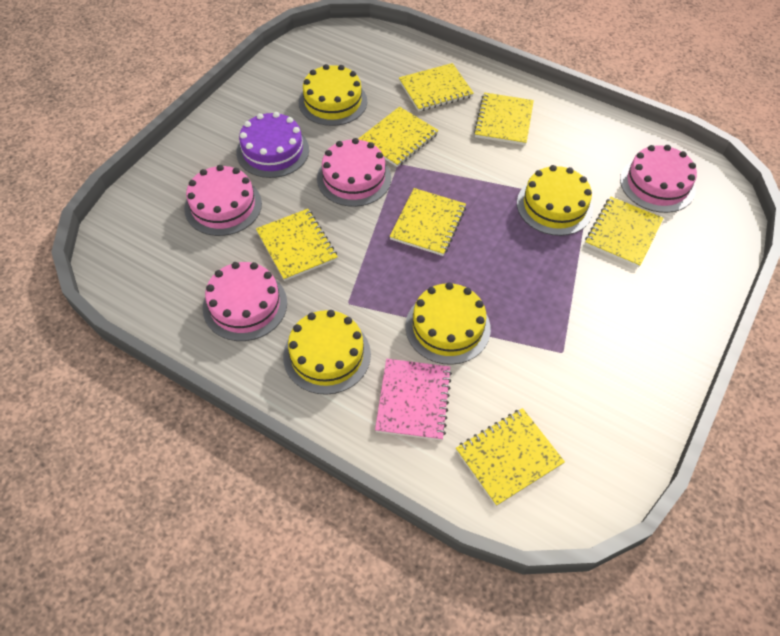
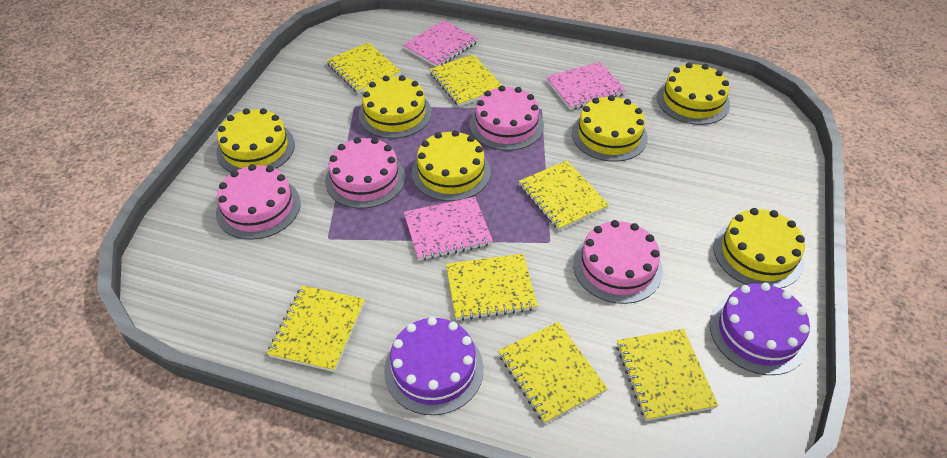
pink notebook: [375,359,452,441] = 1 -> [403,20,478,67] [404,197,493,261] [546,62,626,110] = 3
purple cake: [236,112,309,178] = 1 -> [384,317,484,415] [709,283,810,375] = 2
yellow cake: [283,310,371,395] [299,64,367,126] [406,282,491,365] [517,165,593,236] = 4 -> [216,108,295,172] [358,75,432,139] [412,130,491,201] [572,95,648,162] [657,63,730,125] [713,208,805,289] = 6

